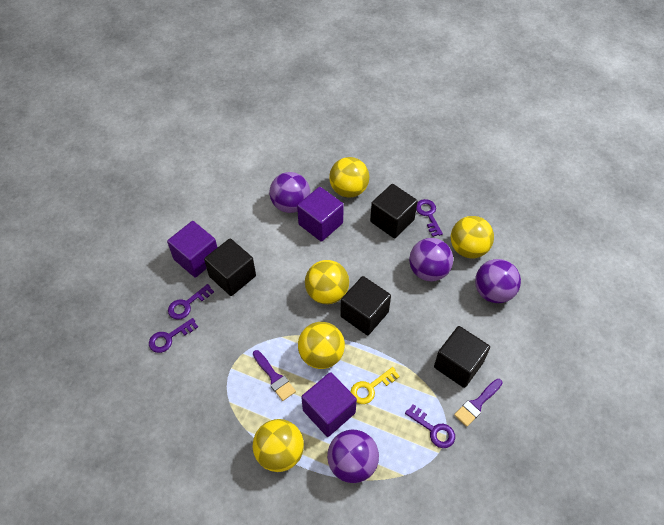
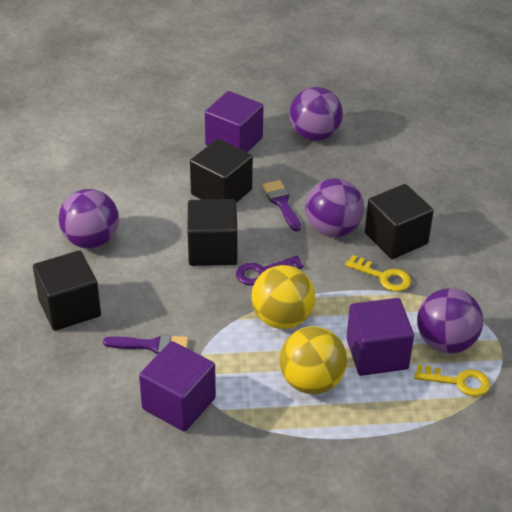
purple key: [149,318,198,353] [168,284,214,320] [405,404,455,448] [416,199,443,237] = 4 -> [236,256,303,286] = 1
yellow ball: [252,419,304,472] [298,322,345,369] [305,260,349,304] [329,157,370,197] [451,216,494,259] = 5 -> [251,265,315,329] [280,326,347,394] = 2
yellow key: [351,367,400,404] = 1 -> [345,255,411,292] [414,365,490,397] = 2

